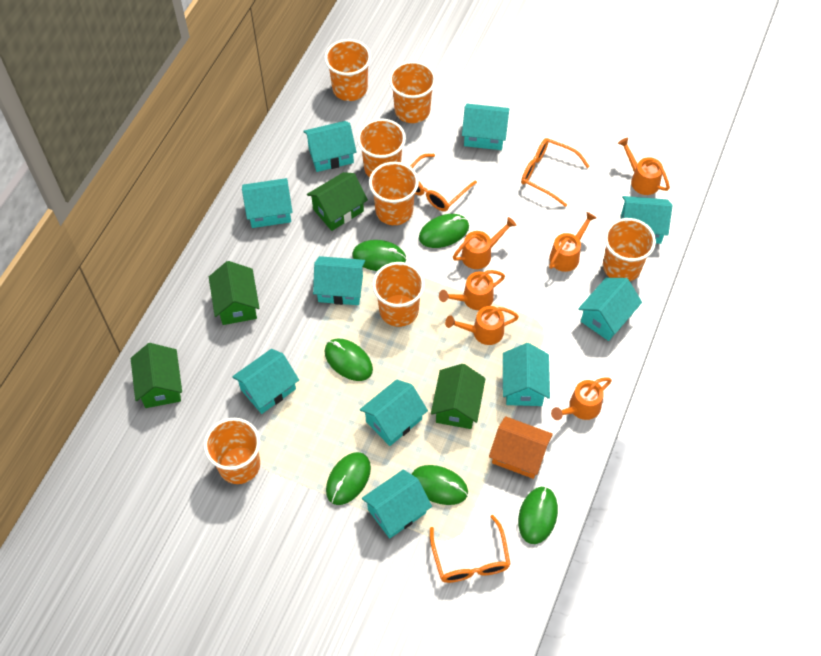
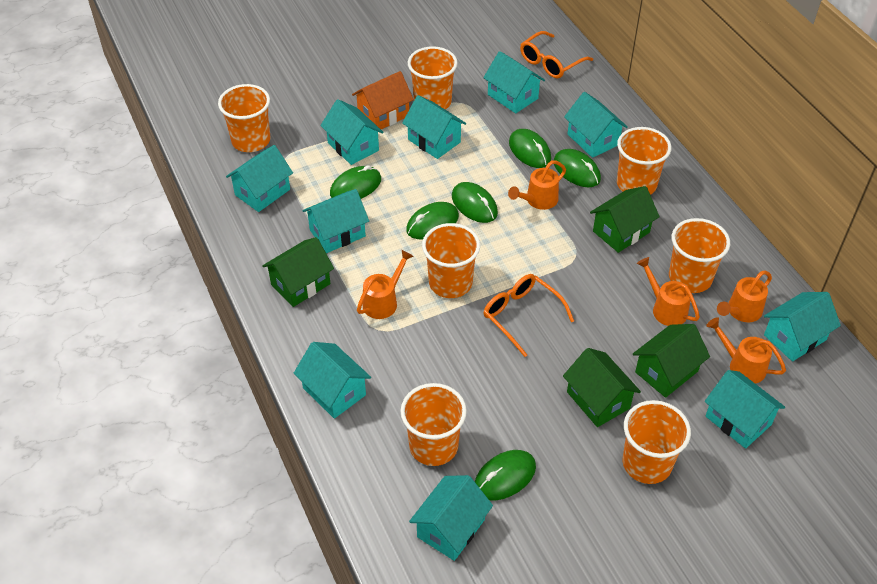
orange glasses: [410,154,477,211] [430,515,510,583] [521,138,590,207] = 3 -> [484,274,574,357] [520,31,593,79] = 2
orange watering can: [439,270,505,310] [445,306,519,345] [453,217,516,269] [549,212,597,272] [551,377,612,420] [618,138,670,195] = 6 -> [357,250,414,319] [508,160,566,210] [637,257,700,326] [706,317,786,383] [717,271,772,322] = 5

